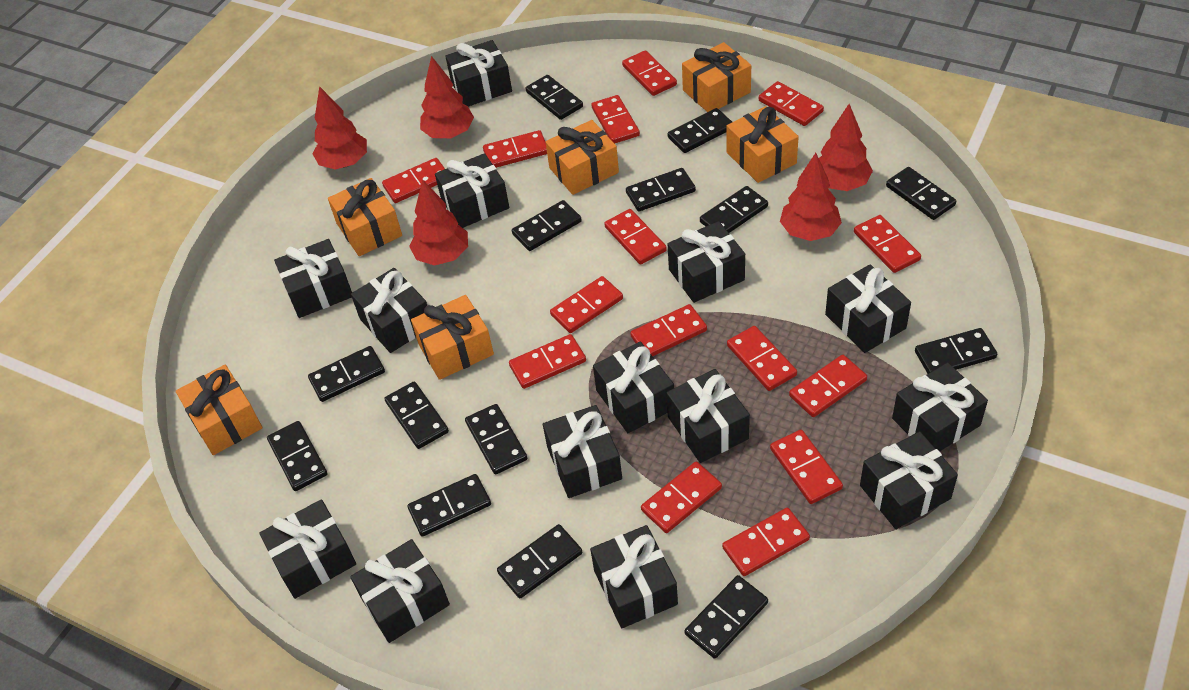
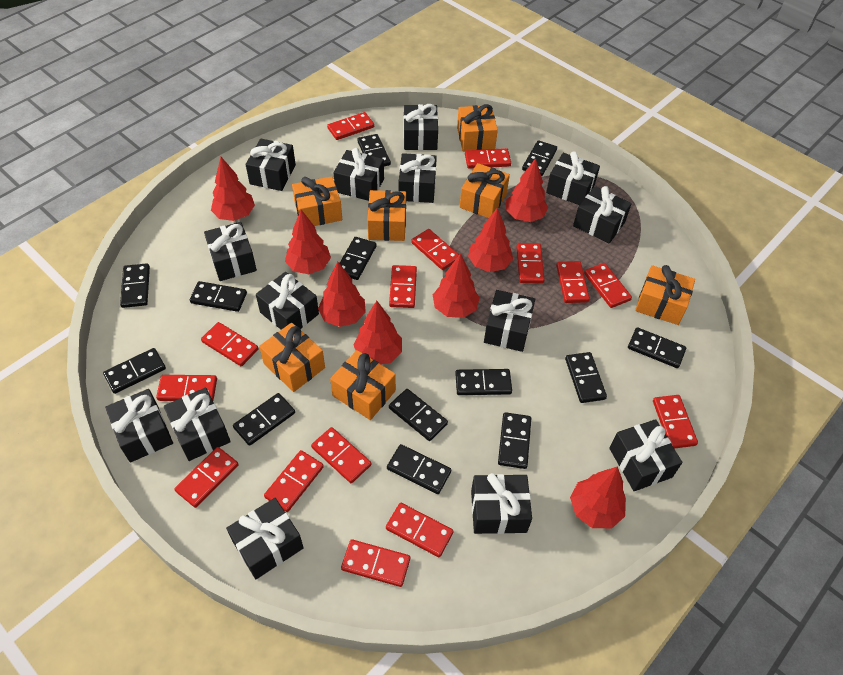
black domino: [267,421,327,491] [308,346,385,402] [385,382,449,449] [407,474,491,537] [465,404,527,474] [497,524,582,599] [512,200,582,251] [526,75,583,120] [626,168,696,212] [668,108,732,153] [684,575,768,659] [700,186,768,233] [886,167,956,220] [915,328,997,374] = 14 -> [103,348,166,394] [120,263,150,308] [190,281,247,312] [233,393,295,446] [340,237,376,280] [357,134,391,167] [387,444,451,494] [389,389,448,441] [455,369,512,395] [498,412,531,469] [522,140,557,176] [565,352,607,403] [628,327,686,368] = 13
orange gift: [176,365,262,455] [328,178,402,256] [411,295,494,380] [546,120,619,195] [682,42,751,112] [726,106,799,183] = 6 -> [259,323,325,392] [292,176,342,226] [330,350,396,420] [367,190,406,241] [457,104,498,152] [460,163,510,218] [635,265,695,325] = 7
red tree: [313,86,367,170] [409,180,468,266] [420,56,474,138] [780,153,842,241] [819,104,873,191] = 5 -> [211,157,255,221] [285,210,331,274] [318,262,366,327] [354,301,402,365] [433,253,480,318] [468,207,513,272] [506,158,548,222] [570,466,626,528] = 8

